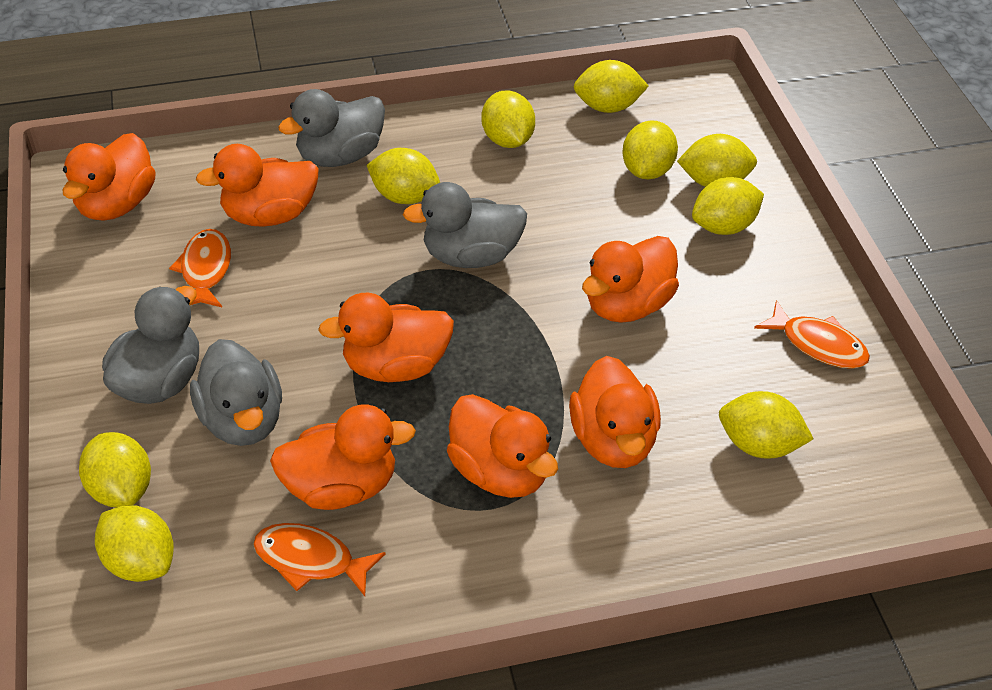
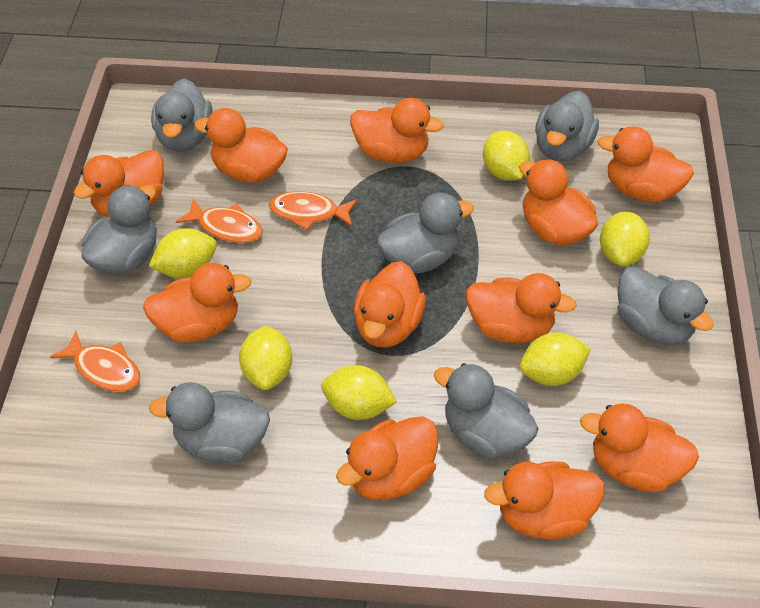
grey duck: [102,286,199,404] [190,339,282,446] [278,89,385,167] [403,182,527,268] = 4 -> [82,185,157,275] [149,382,270,463] [151,79,213,152] [377,193,474,273] [434,363,539,459] [535,91,599,162] [617,266,714,345] = 7
orange duck: [62,133,156,221] [196,144,318,227] [270,405,416,510] [318,293,454,382] [447,394,558,498] [569,356,661,468] [582,236,679,323] = 7 -> [74,150,164,217] [143,263,251,343] [194,108,288,183] [336,416,438,500] [350,98,444,163] [354,261,426,348] [466,273,577,343] [484,461,604,540] [519,159,598,245] [580,403,699,492] [597,126,694,202] = 11
yellow lemon: [79,432,151,507] [95,505,174,582] [366,148,440,204] [481,90,535,148] [574,60,649,113] [622,120,678,179] [677,134,757,187] [692,177,764,235] [719,391,813,459] = 9 -> [149,228,217,279] [239,326,292,390] [321,365,397,420] [483,131,530,181] [520,332,591,386] [600,212,650,266] = 6

